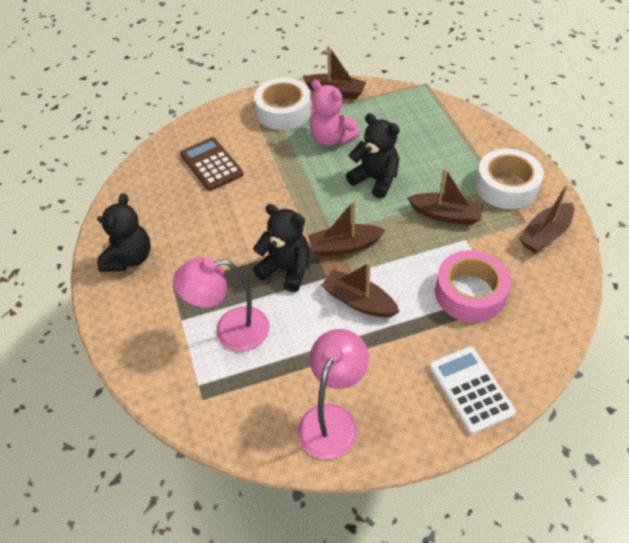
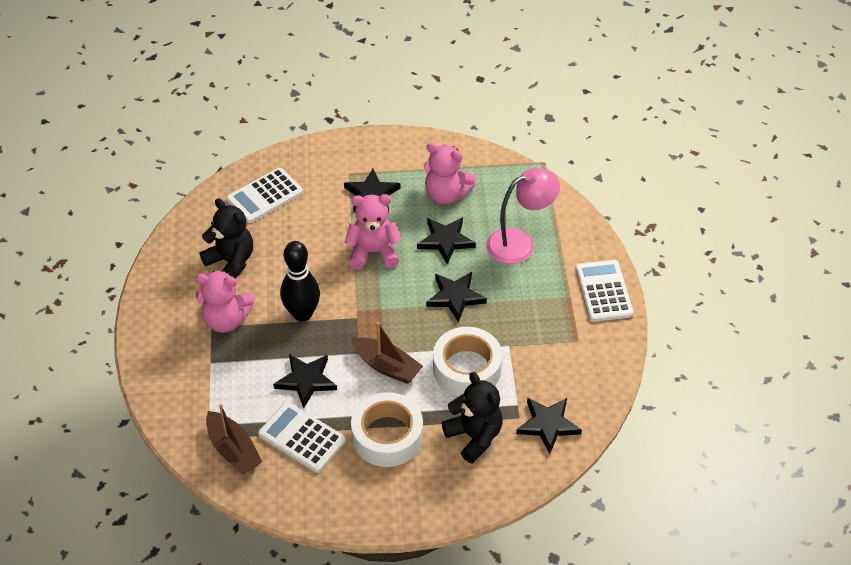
black bowling pin: none = 0 -> [280,241,320,322] = 1
black star: none = 0 -> [273,354,337,408] [344,169,401,213] [417,217,476,264] [426,272,487,322] [516,398,582,454] = 5
black teddy bear: [97,193,151,272] [253,204,309,292] [346,113,400,198] = 3 -> [200,198,253,279] [442,372,503,464] = 2
brown boat: [303,46,366,99] [308,200,385,256] [321,262,400,318] [407,168,484,225] [519,185,574,253] = 5 -> [206,404,262,474] [351,322,423,384] = 2
brown calculator: [180,137,243,191] = 1 -> none = 0
pink lamp: [173,257,269,351] [298,329,369,459] = 2 -> [486,168,560,264] = 1
pink tape: [435,250,511,323] = 1 -> none = 0
pink teddy bear: [310,80,360,146] = 1 -> [196,270,255,332] [344,194,402,269] [424,143,476,204] = 3
white calculator: [429,346,516,434] = 1 -> [226,168,303,223] [258,402,346,473] [575,260,633,322] = 3

